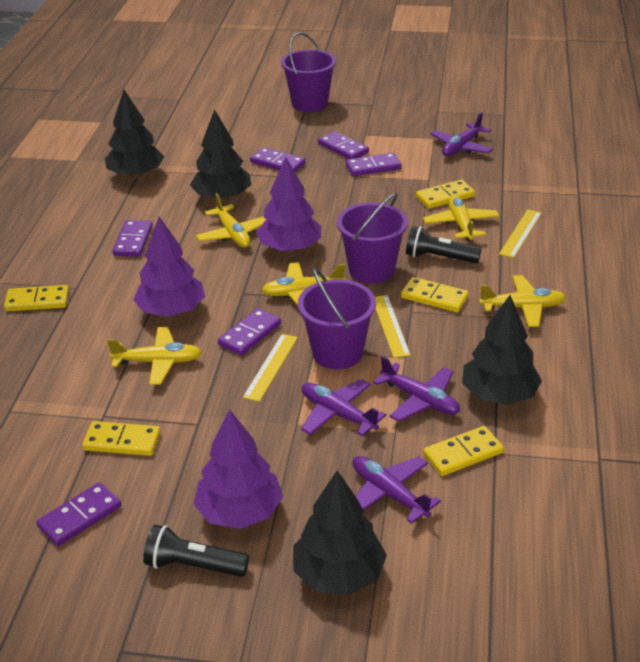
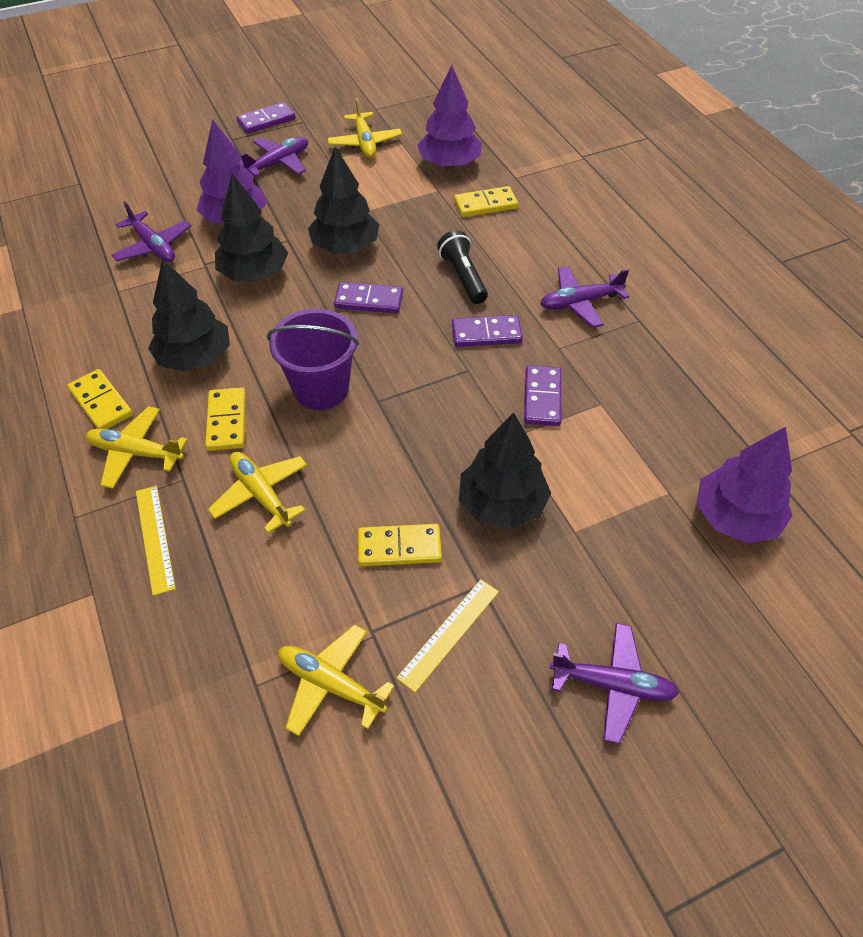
black flashlight: [143,525,249,577] [406,226,482,263] = 2 -> [437,230,488,304] = 1
purple bucket: [281,32,336,112] [298,268,376,369] [337,193,408,284] = 3 -> [267,309,359,410] = 1
purple domino: [36,482,121,547] [113,220,153,257] [218,308,281,356] [250,147,306,172] [318,131,369,159] [346,153,402,176] = 6 -> [236,102,295,134] [334,282,403,314] [452,315,523,347] [524,366,562,426] = 4
yellow domino: [4,285,69,311] [82,421,161,456] [401,277,469,312] [416,180,475,209] [423,426,504,476] = 5 -> [67,369,133,429] [205,387,246,451] [358,524,442,566] [454,186,518,217] = 4
yellow plane: [107,327,202,385] [196,193,266,248] [262,262,345,306] [423,195,499,241] [479,275,566,327] = 5 -> [86,406,188,489] [208,452,307,533] [278,625,395,736] [327,98,402,158] = 4
yellow ruler: [243,334,298,402] [375,295,411,358] [499,209,542,258] = 3 -> [136,486,176,596] [396,579,499,692] = 2

